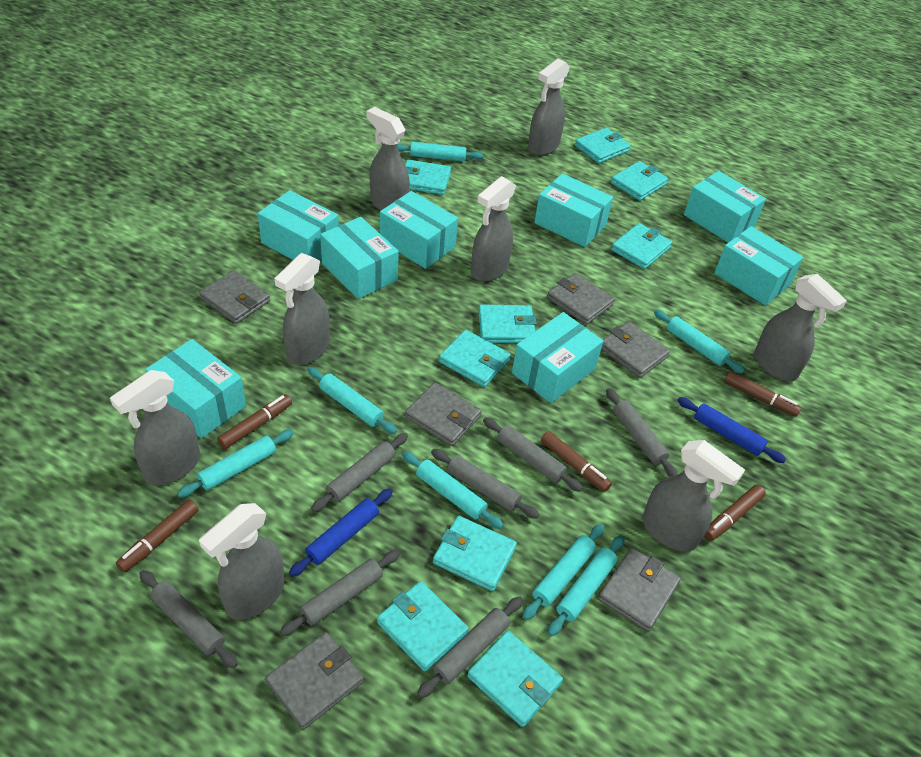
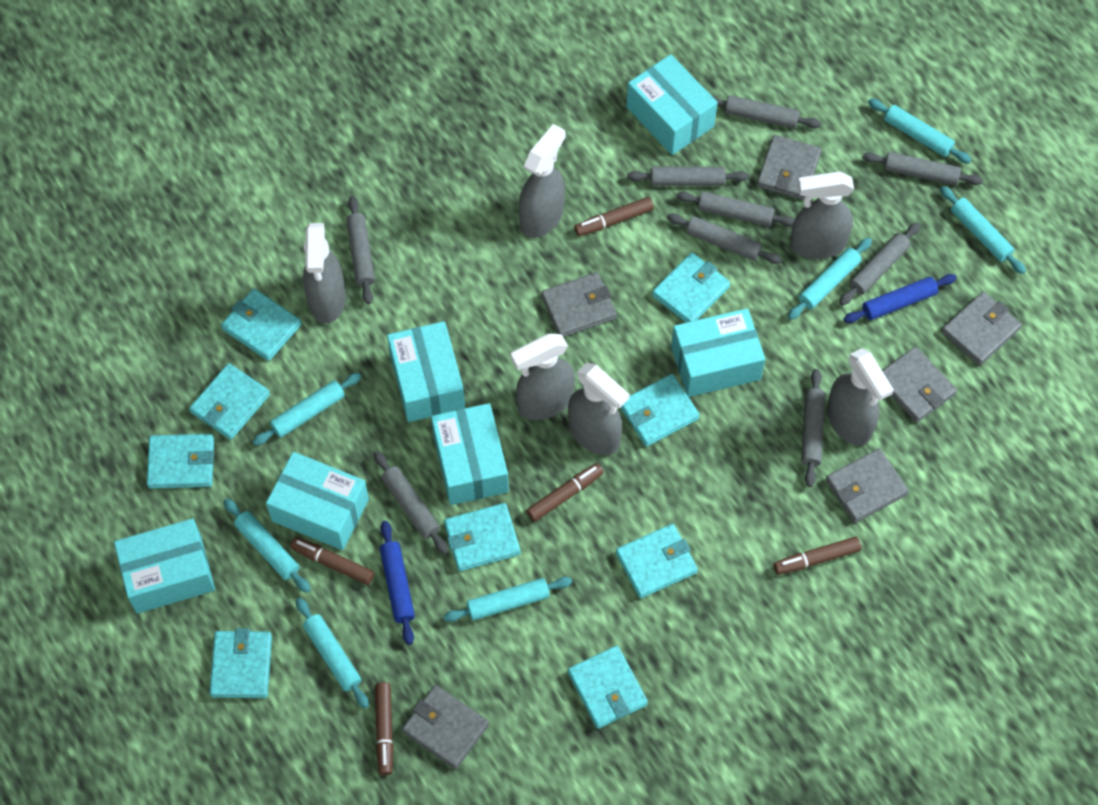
grey rolling pin: [139,570,238,668] [280,550,400,636] [311,433,408,512] [417,596,523,698] [431,449,540,519] [483,417,583,492] [606,389,678,477] = 7 -> [346,196,375,304] [374,451,448,554] [627,167,748,186] [667,213,782,264] [676,192,795,227] [712,95,821,129] [801,369,825,487] [839,222,920,306] [863,152,983,185] = 9
grey spray bottle: [110,370,200,485] [199,503,284,620] [275,253,330,365] [367,107,410,211] [471,176,516,282] [528,59,570,156] [643,440,745,552] [754,274,847,381] = 8 -> [303,223,346,324] [511,333,575,420] [519,124,566,238] [568,363,630,455] [790,171,854,259] [827,348,894,446] = 6
turquoise box: [145,339,246,438] [258,190,339,260] [320,217,399,299] [380,191,458,269] [512,312,603,403] [534,173,613,247] [684,171,766,243] [714,226,803,305] = 8 -> [114,519,215,614] [266,452,369,550] [387,321,465,422] [431,403,509,505] [626,54,718,155] [671,308,765,397] = 6

